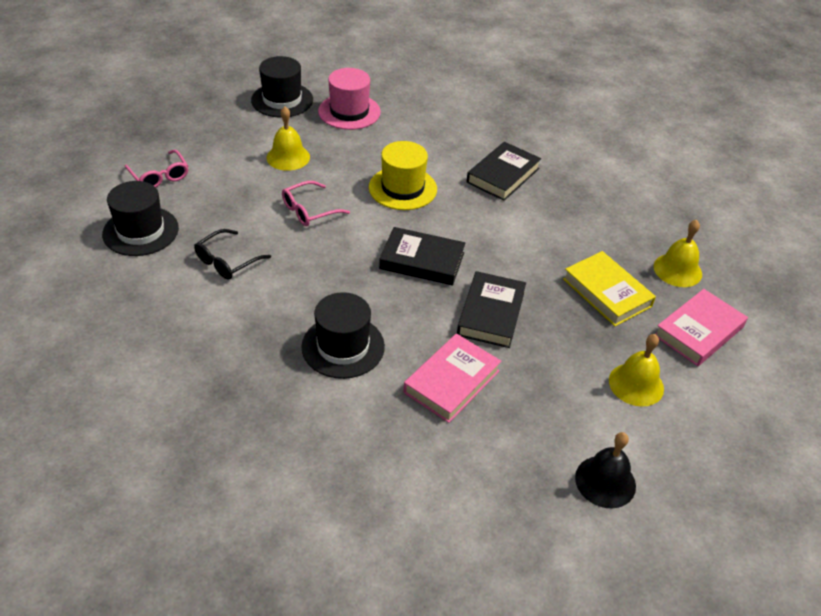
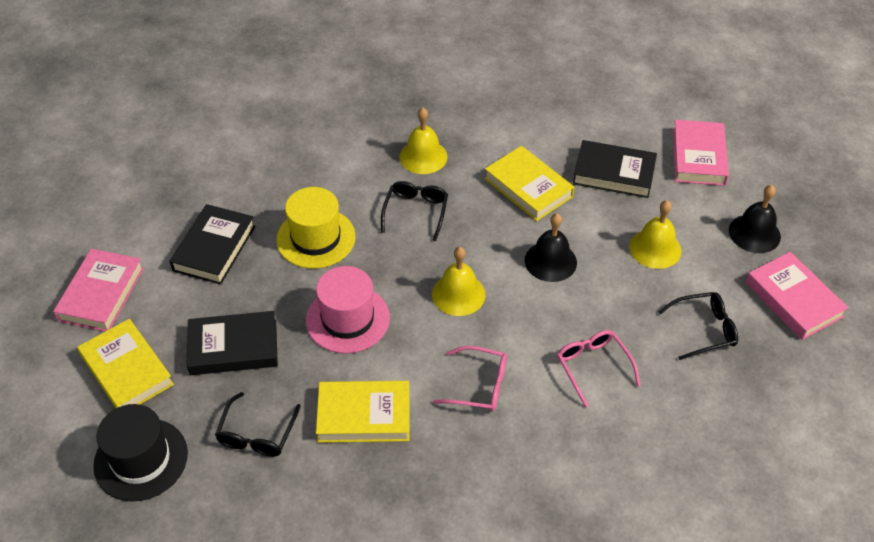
black bell: [575,432,636,508] = 1 -> [525,213,577,282] [729,185,781,253] = 2
black glasses: [194,229,271,280] = 1 -> [215,392,301,457] [381,181,448,241] [658,292,738,360] = 3
black hat: [102,181,179,256] [251,56,313,118] [301,292,385,379] = 3 -> [93,404,188,501] = 1
pink book: [403,333,501,423] [656,289,748,366] = 2 -> [53,249,144,331] [672,120,729,186] [746,252,848,340] = 3
yellow book: [563,251,656,326] = 1 -> [77,319,174,408] [316,381,409,443] [484,146,574,221] = 3

